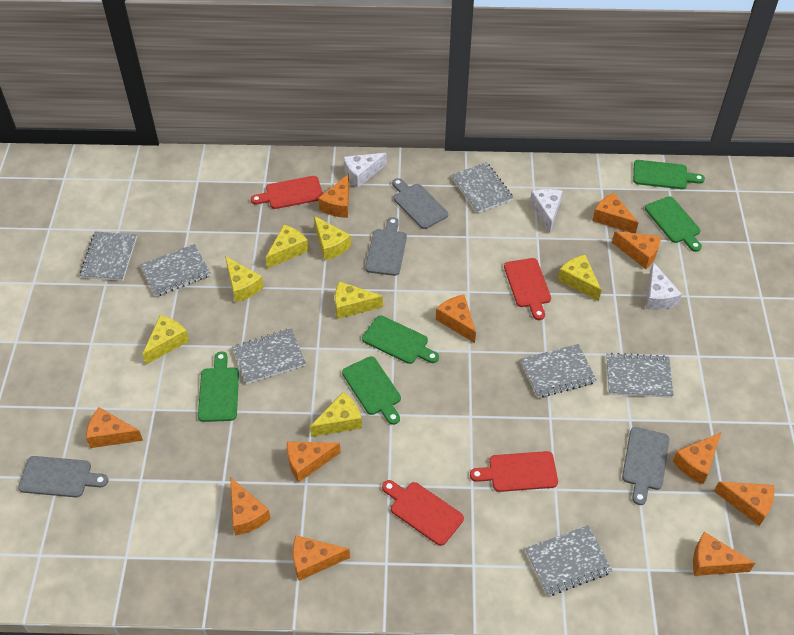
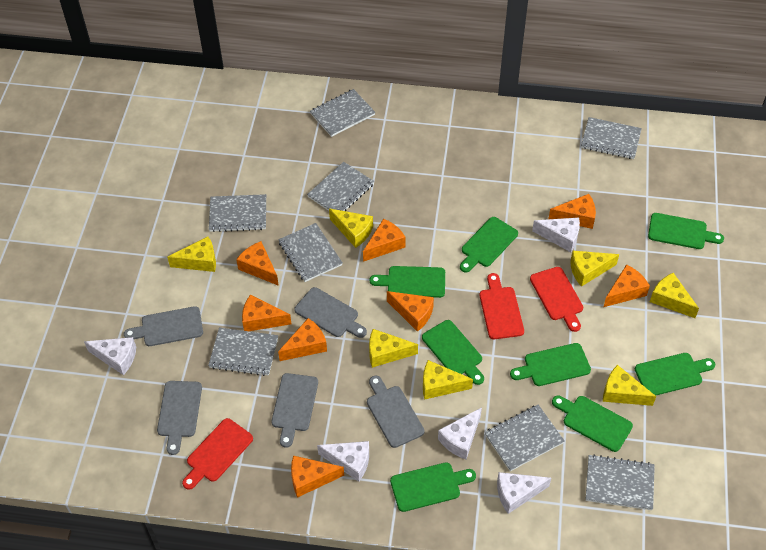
green cutting board: [198,351,239,422] [342,356,401,425] [362,316,439,364] [633,160,705,189] [645,196,702,252] = 5 -> [370,266,445,298] [390,462,476,512] [422,320,484,385] [460,217,518,273] [510,343,591,386] [552,396,633,452] [635,353,715,396] [648,213,724,249] = 8
grey cutting board: [18,456,108,497] [365,217,407,276] [392,178,448,229] [622,427,670,505] = 4 -> [124,306,203,346] [157,381,202,455] [271,373,318,448] [294,287,367,338] [367,376,425,448] = 5
grey notebook: [80,232,137,281] [140,244,211,297] [233,328,306,384] [451,162,514,213] [521,344,597,398] [525,525,612,596] [606,353,674,398] = 7 -> [208,328,278,376] [209,194,266,232] [278,223,343,282] [307,162,374,211] [310,89,375,137] [485,405,565,471] [581,117,642,159] [586,454,655,510] = 8
orange cheese: [86,407,143,448] [230,477,271,535] [287,442,341,483] [293,535,350,581] [318,174,349,218] [436,295,476,343] [592,193,639,233] [612,231,661,269] [673,432,721,484] [693,532,755,576] [714,482,774,526] = 11 -> [236,241,279,286] [242,295,291,331] [278,318,327,361] [291,456,344,498] [363,218,406,262] [387,291,434,332] [549,194,596,229] [603,264,650,307] = 8
red cutting board: [251,176,323,209] [382,480,464,546] [470,451,558,492] [504,258,551,320] = 4 -> [182,418,253,490] [480,273,524,339] [530,267,583,332] = 3
white cheese: [344,153,387,188] [530,189,563,233] [646,262,682,310] = 3 -> [84,337,136,375] [317,441,369,482] [438,407,482,459] [497,472,551,514] [532,217,580,252] = 5

